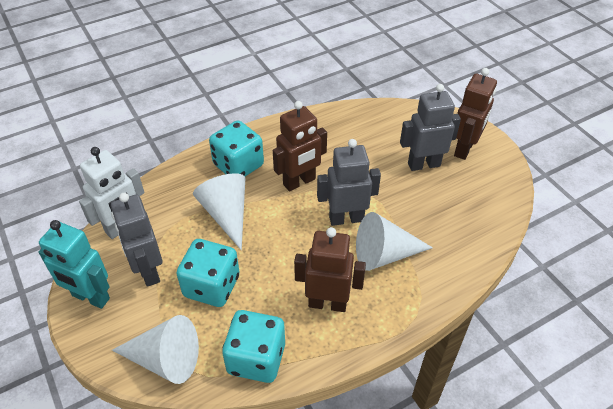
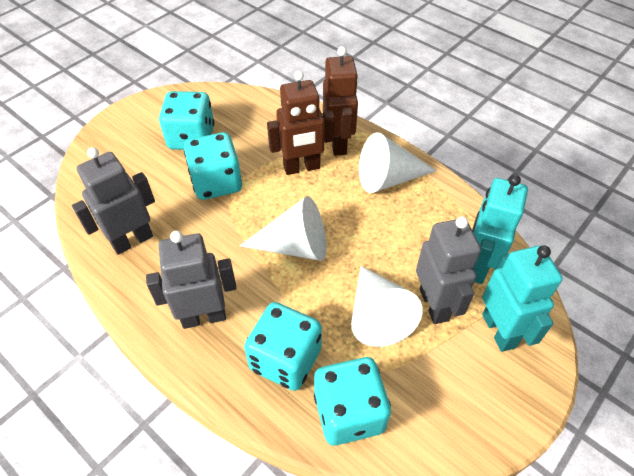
brown robot: [273,101,327,192] [294,227,366,312] [454,68,497,160] = 3 -> [267,71,335,175] [323,46,359,156] = 2
turquoise dice: [176,239,239,307] [209,120,264,176] [222,310,285,383] = 3 -> [159,91,214,150] [184,132,242,200] [244,302,322,391] [314,357,391,445] = 4
turquoise robot: [38,220,110,309] = 1 -> [472,175,528,284] [482,245,563,352] = 2
white robot: [79,147,144,239] = 1 -> none = 0

